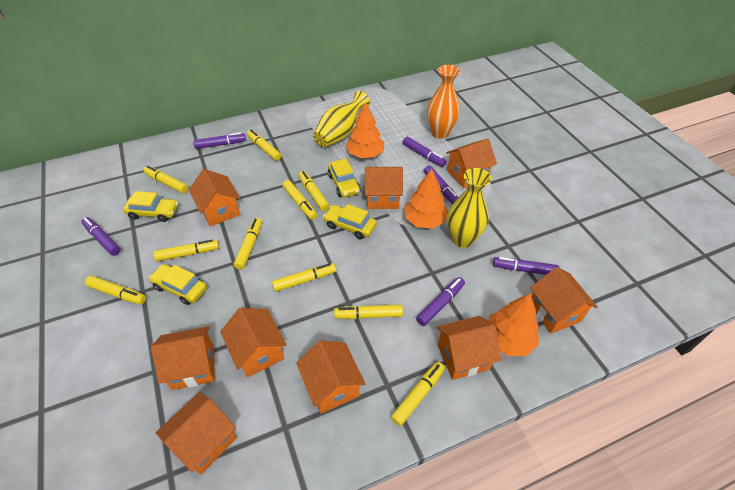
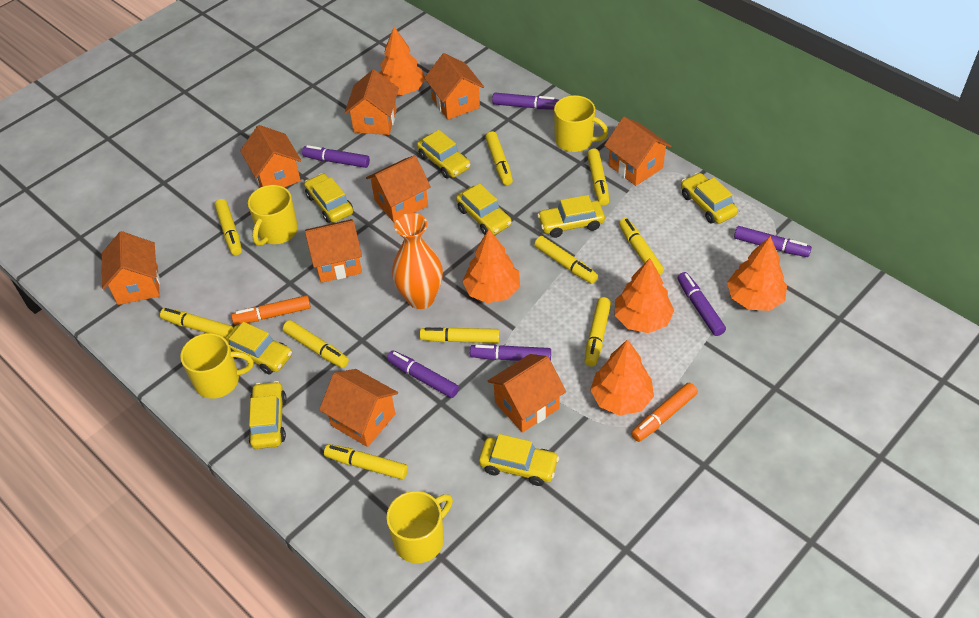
orange marker: none = 0 -> [231,295,311,325] [631,383,698,442] = 2
orange tree: [346,102,384,158] [404,169,448,229] [488,293,539,356] = 3 -> [379,27,425,95] [462,229,520,303] [590,339,654,416] [615,258,674,333] [727,236,787,311] = 5
yellow car: [123,191,178,222] [149,264,207,305] [323,204,377,239] [328,159,360,198] = 4 -> [225,322,292,374] [248,381,287,449] [304,173,353,223] [417,130,470,178] [456,184,511,235] [479,434,559,486] [537,195,605,238] [681,173,738,224] = 8
yellow mug: none = 0 -> [180,333,253,399] [248,185,298,246] [386,491,453,563] [554,95,608,152] = 4
yellow vase: [313,91,370,147] [447,168,491,248] = 2 -> none = 0

